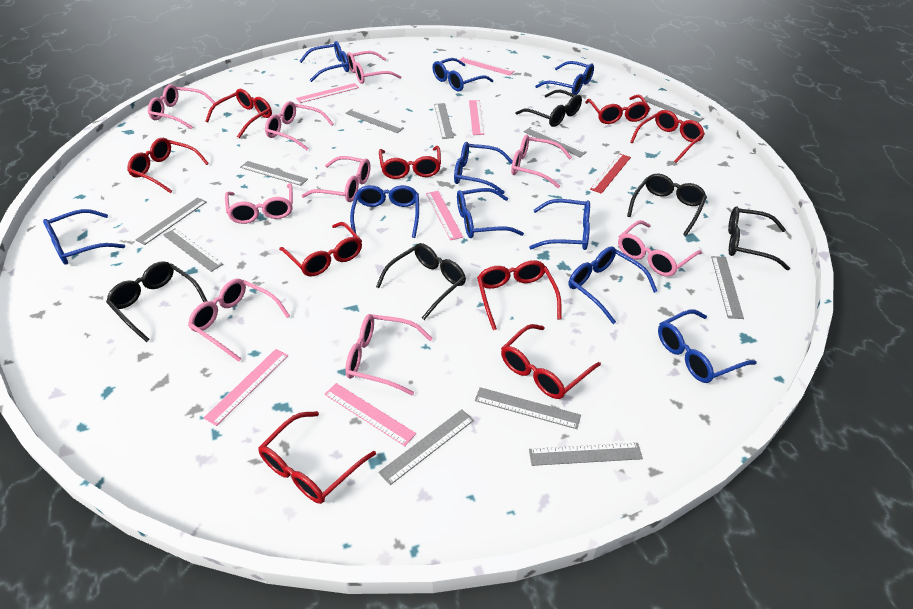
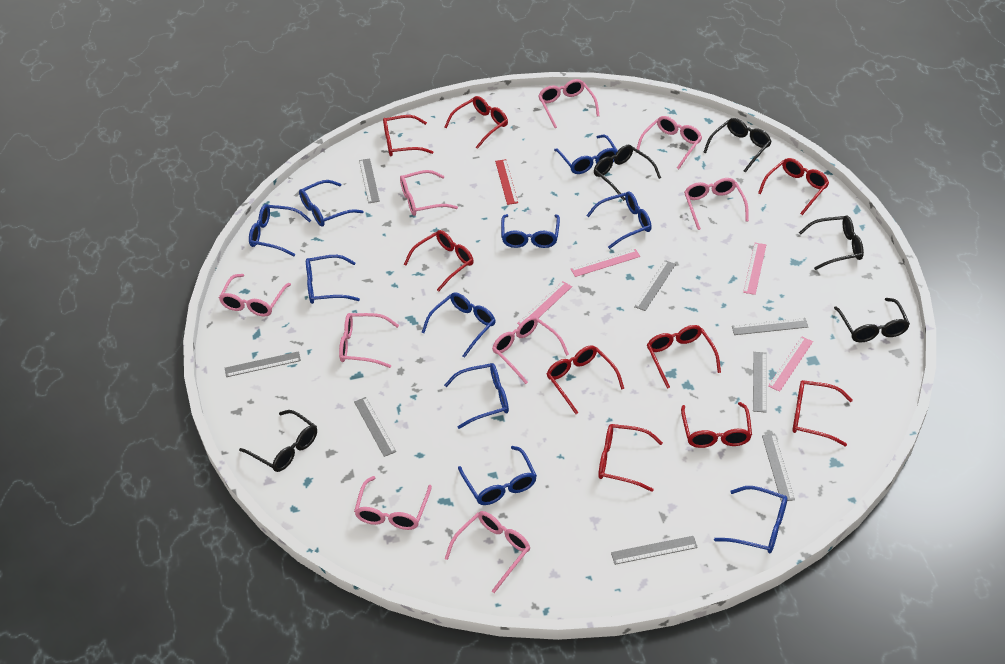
grey ruler: [135,197,207,245] [163,229,223,272] [240,161,308,186] [345,109,404,133] [378,409,474,485] [434,103,454,139] [475,387,581,429] [524,127,587,157] [529,443,643,466] [644,95,704,123] [711,256,744,319] = 11 -> [225,351,301,377] [354,397,396,457] [359,158,380,203] [611,536,698,565] [634,260,676,311] [732,318,808,335] [753,352,767,413] [762,434,795,502] = 8
pink ruler: [204,349,288,426] [296,83,359,103] [324,383,416,446] [426,191,463,240] [460,57,515,76] [469,100,484,135] = 6 -> [517,281,572,325] [571,249,640,277] [743,243,766,295] [768,337,813,392] = 4

